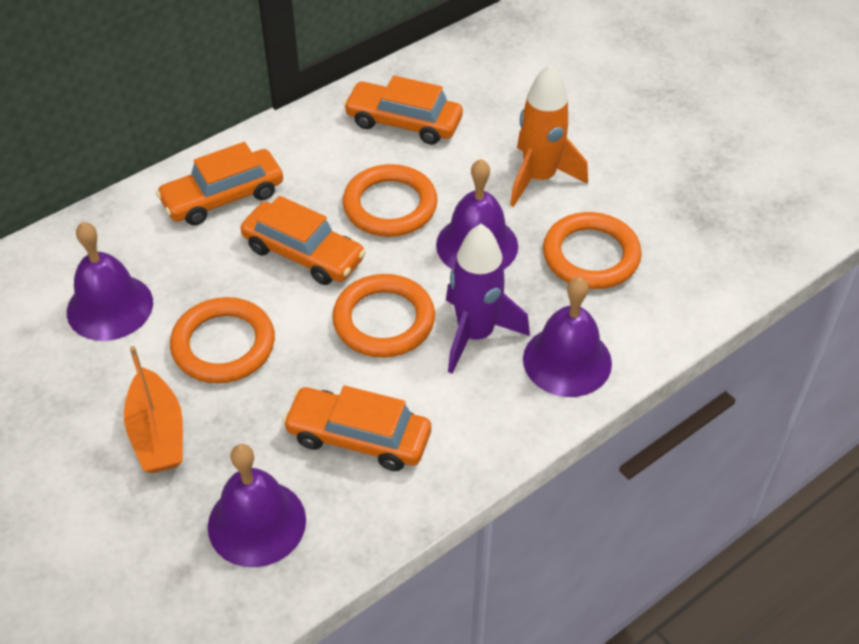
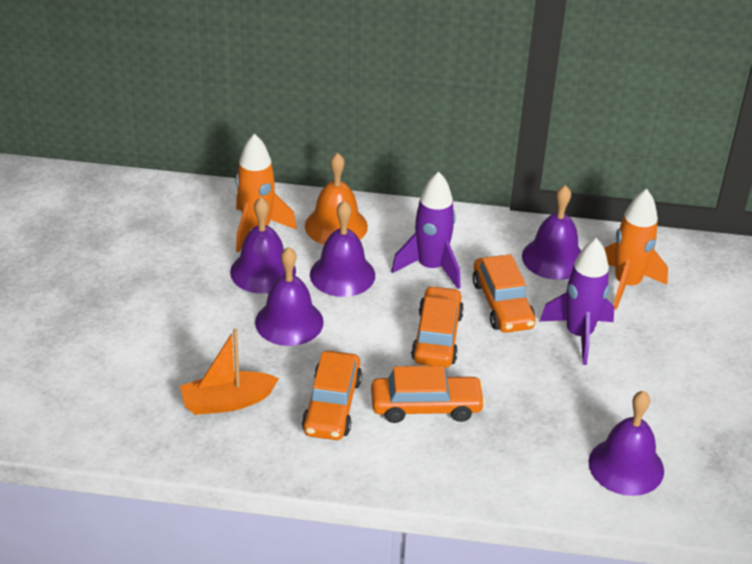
orange bell: none = 0 -> [305,153,368,245] = 1
orange ring: [170,297,275,383] [332,274,435,358] [343,164,438,237] [543,212,642,289] = 4 -> none = 0
orange rocket: [510,64,588,207] = 1 -> [235,134,297,252] [604,189,668,310] = 2
purple bell: [67,222,153,341] [208,444,306,567] [436,159,518,270] [523,277,612,397] = 4 -> [230,197,296,294] [255,247,324,346] [310,200,375,297] [522,185,581,280] [589,391,664,496] = 5
purple rocket: [446,224,530,374] = 1 -> [391,171,460,289] [540,238,614,365] = 2

